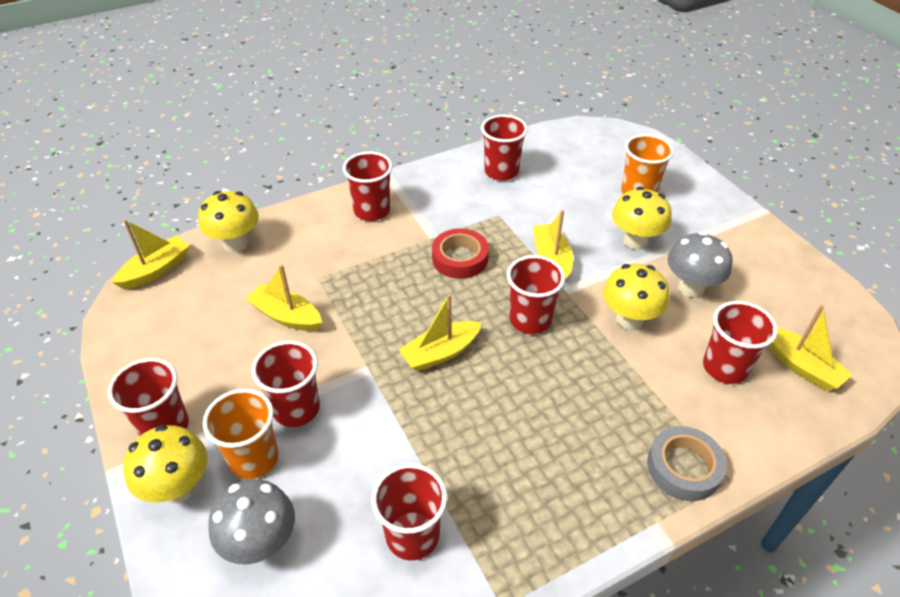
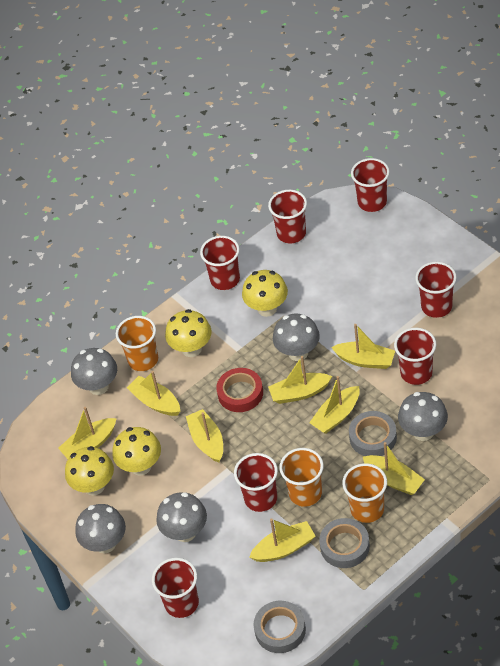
grey mushroom: [208,479,295,564] [667,231,733,298] = 2 -> [71,348,117,395] [75,504,126,554] [156,492,207,542] [273,314,320,361] [398,392,448,441] = 5
grey tape: [647,426,727,501] = 1 -> [254,601,306,653] [319,518,370,568] [349,411,397,456] = 3
orange cup: [203,388,279,479] [621,134,674,194] = 2 -> [116,316,158,371] [279,448,324,507] [342,463,387,523] = 3
yellow boat: [112,219,190,290] [246,264,322,331] [399,294,482,371] [533,210,573,280] [768,305,853,391] = 5 -> [58,407,117,459] [127,371,180,416] [186,409,223,463] [249,518,315,562] [268,356,332,404] [309,376,360,434] [331,324,395,369] [363,442,425,495] = 8

